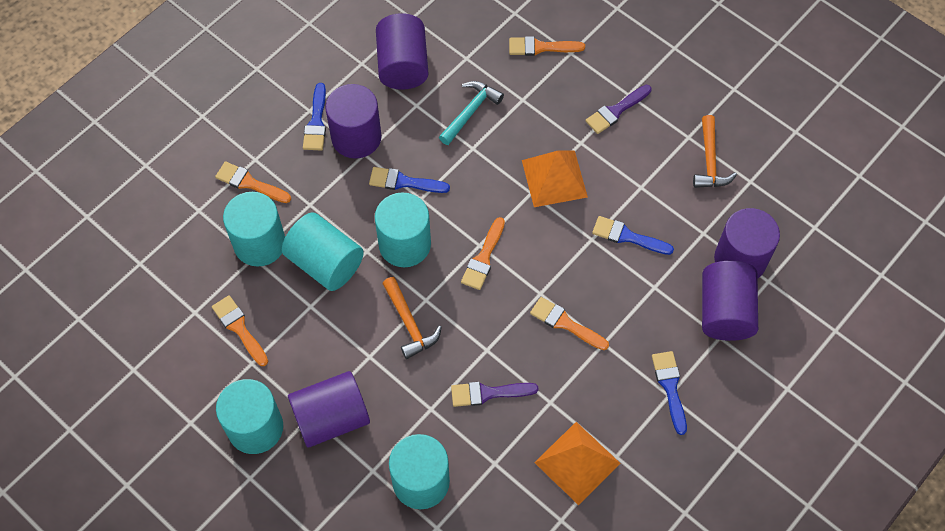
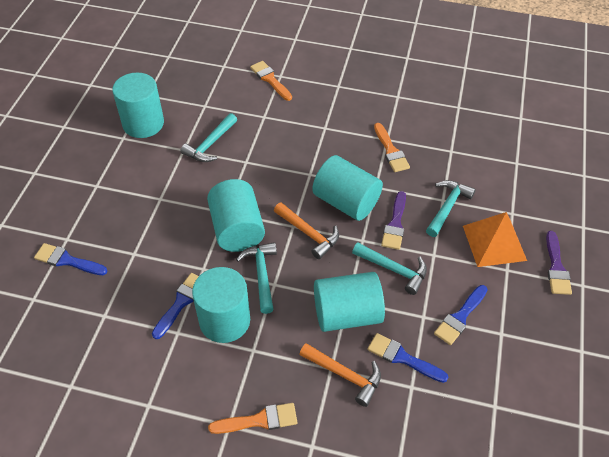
orange brush: [212,295,268,366] [215,161,291,203] [461,217,505,290] [509,36,585,56] [530,297,609,350] = 5 -> [208,403,297,434] [250,61,292,101] [374,123,410,172] = 3
orange pyramid: [522,151,588,207] [534,422,620,505] = 2 -> [463,212,527,267] = 1
purple cylinder: [288,371,370,448] [325,84,382,159] [376,13,429,90] [702,261,758,341] [714,208,780,278] = 5 -> none = 0
turquoise hammer: [439,81,504,145] = 1 -> [181,113,237,162] [236,242,277,314] [352,242,427,295] [426,180,476,237] = 4

